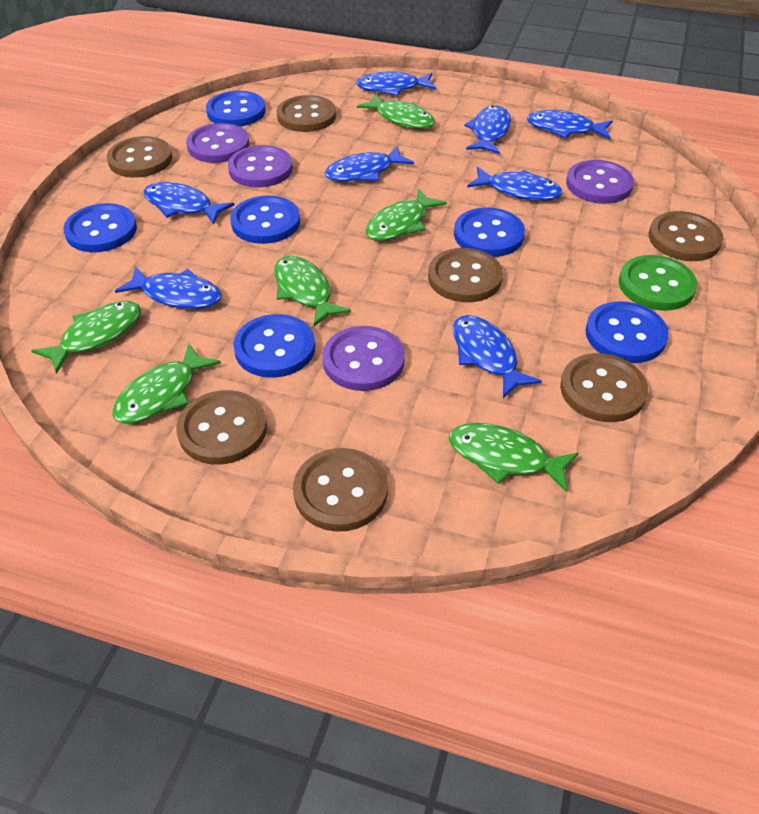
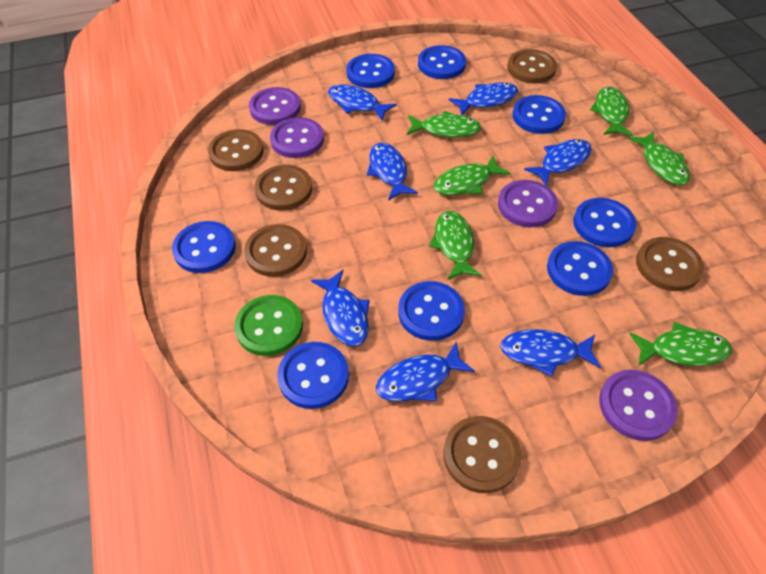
blue button: [63,203,137,252] [206,91,266,126] [230,196,300,244] [233,314,315,378] [454,207,525,257] [585,301,669,363] = 6 -> [172,221,236,273] [277,342,349,409] [346,54,395,88] [398,281,465,341] [418,45,466,79] [513,95,566,134] [547,241,613,296] [573,198,636,247] = 8
blue fish: [115,266,222,309] [144,182,234,224] [325,146,414,182] [356,72,436,96] [453,315,542,398] [464,106,511,154] [467,167,563,201] [527,110,613,139] = 8 -> [311,270,370,346] [328,84,397,121] [367,143,418,201] [376,341,475,401] [449,82,518,115] [500,329,601,377] [524,139,592,186] = 7
brown button: [107,136,172,178] [176,390,267,465] [277,95,336,132] [293,448,388,532] [428,248,503,302] [560,353,648,422] [649,211,724,261] = 7 -> [208,129,264,171] [244,224,307,277] [254,165,312,210] [443,416,521,493] [507,49,557,84] [636,237,704,291] = 6

